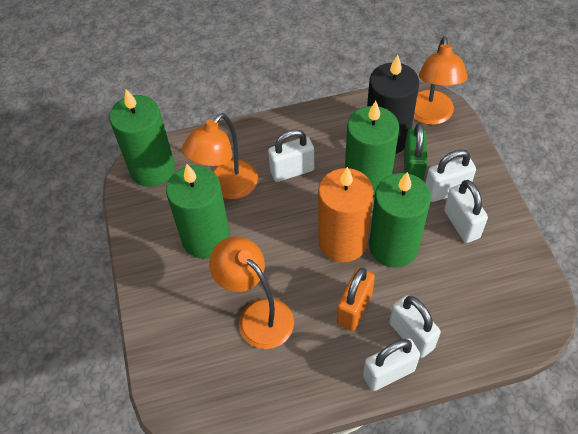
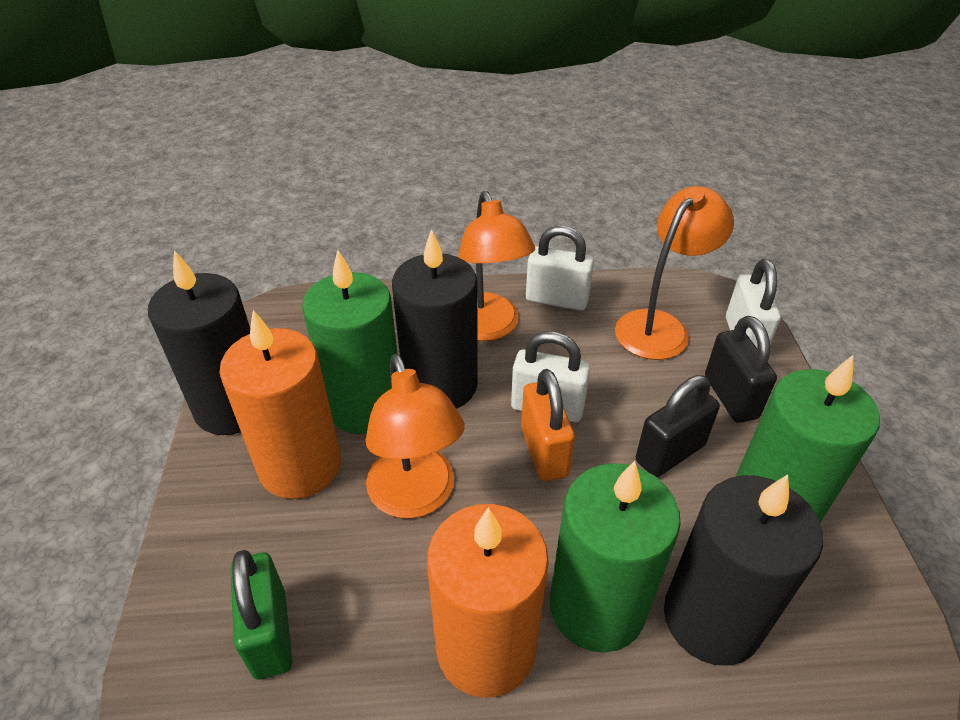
black candle: [367,55,419,154] = 1 -> [148,250,250,435] [392,229,478,409] [664,474,823,666] = 3
black padlock: none = 0 -> [636,375,720,477] [705,316,777,423] = 2
green candle: [109,89,175,187] [166,164,230,259] [345,101,399,199] [369,172,431,268] = 4 -> [302,250,398,434] [550,461,681,653] [735,355,880,523] = 3
orange candle: [318,167,374,262] = 1 -> [219,310,341,499] [427,504,549,698] = 2
white padlock: [268,129,314,182] [363,338,420,391] [389,295,441,358] [425,150,476,202] [444,180,488,243] = 5 -> [511,331,590,422] [526,226,594,311] [726,259,781,349] = 3

